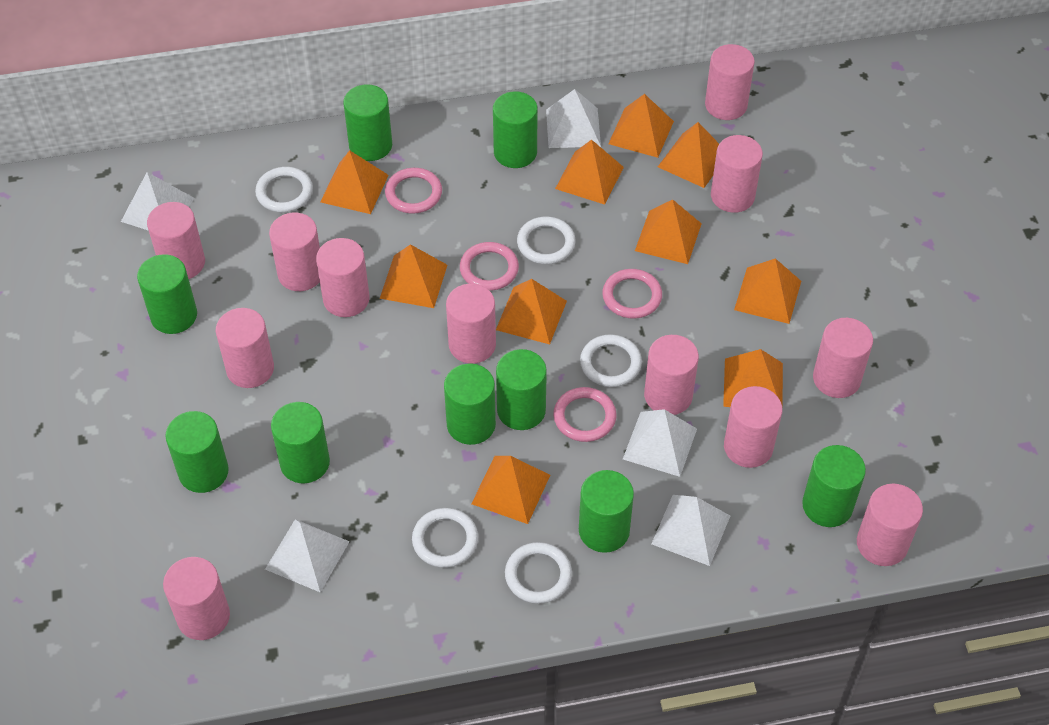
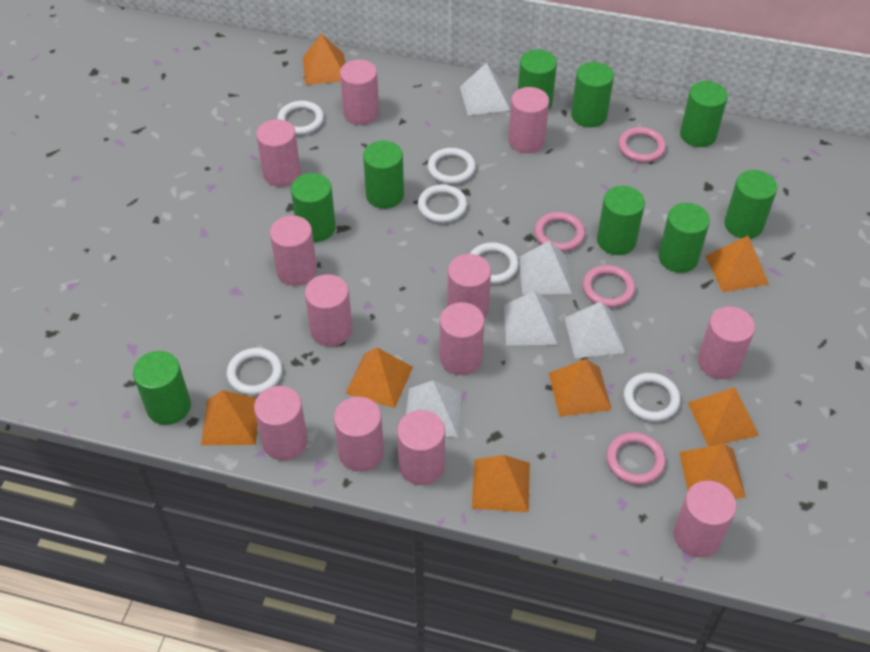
orange pyramid: [320,150,389,214] [380,244,447,308] [471,456,550,524] [496,279,567,344] [555,139,624,205] [608,94,674,158] [635,200,702,264] [658,122,719,188] [723,349,783,407] [734,258,801,324] = 10 -> [201,390,258,445] [303,33,345,85] [345,348,413,408] [472,455,530,512] [549,359,612,417] [679,444,746,498] [688,387,759,447] [705,236,769,292] = 8
white ring: [255,167,313,212] [412,508,478,568] [505,542,572,604] [517,217,575,264] [580,334,642,387] = 5 -> [226,348,283,395] [277,101,324,135] [418,185,467,223] [427,148,476,184] [470,242,519,284] [623,373,681,422] = 6

